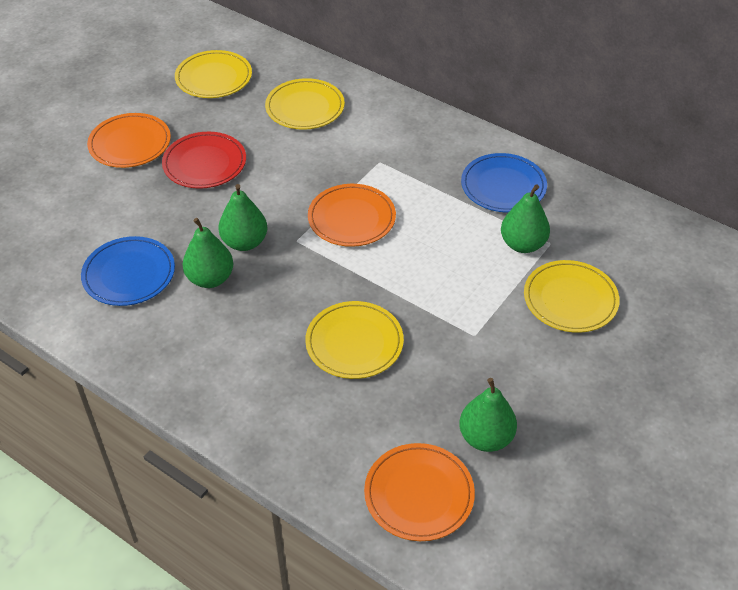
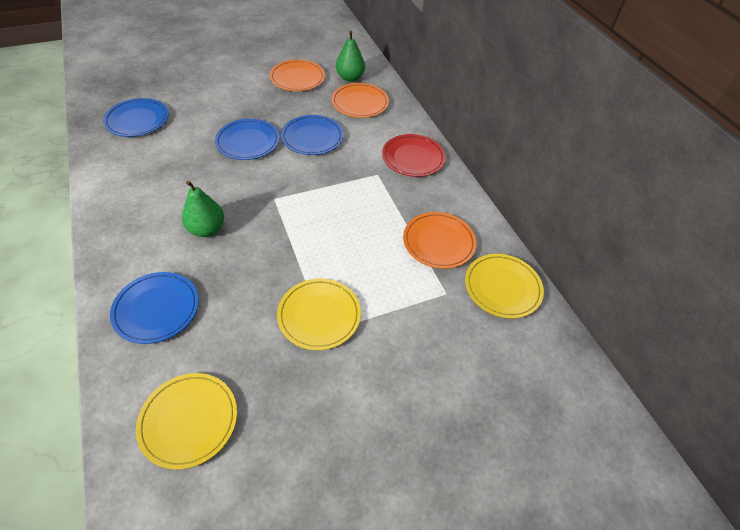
blue plate: [81,236,175,306] [461,153,547,212] = 2 -> [103,98,169,137] [110,272,199,344] [215,119,279,160] [281,115,343,155] = 4
green pear: [183,218,233,288] [218,184,267,251] [459,378,517,452] [501,184,550,253] = 4 -> [182,180,224,237] [336,31,365,82] = 2
yellow plate: [175,50,252,98] [265,78,345,130] [305,301,404,379] [524,260,620,333] = 4 -> [136,373,237,470] [277,278,361,350] [465,254,544,318] = 3

